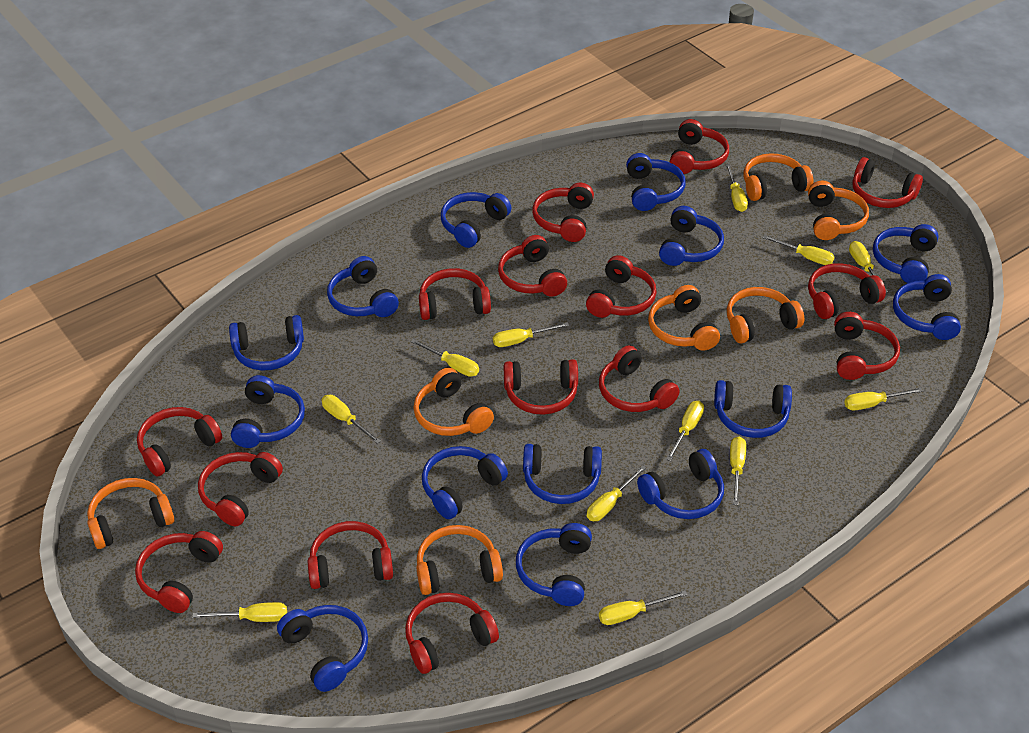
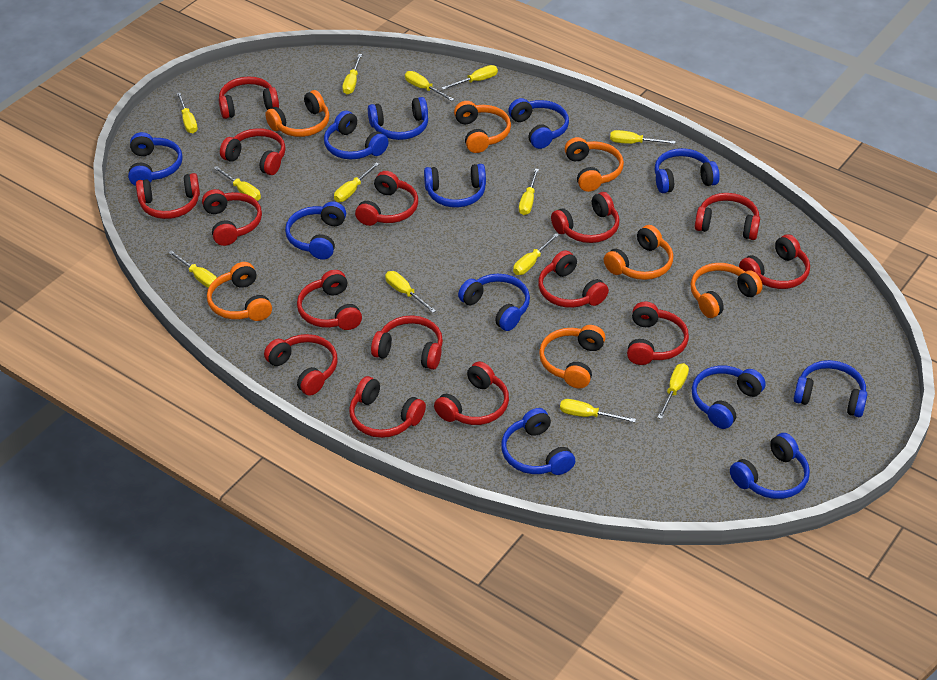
blue headphones: [229,315,304,370] [231,375,305,448] [277,605,368,692] [327,256,399,317] [422,446,508,519] [441,192,511,248] [516,523,592,606] [523,444,602,504] [626,153,686,211] [637,449,724,519] [659,206,724,266] [714,380,792,438] [873,224,939,283] [893,274,961,340] = 14 -> [128,132,183,186] [285,202,346,260] [324,111,389,159] [368,97,428,140] [424,164,486,207] [458,274,530,331] [501,408,575,475] [508,98,569,149] [655,148,720,193] [691,366,766,429] [730,433,810,499] [794,360,867,417] = 12
yellow screwdriver: [193,602,287,622] [322,395,381,444] [411,339,479,377] [493,322,569,347] [587,465,646,521] [599,591,687,625] [666,401,704,461] [725,164,748,212] [730,437,746,505] [763,235,834,265] [844,388,923,410] [849,241,887,293] = 12 -> [168,250,217,288] [177,92,198,133] [214,166,261,201] [334,162,379,202] [342,54,362,94] [385,271,436,313] [405,71,454,101] [442,65,498,90] [513,233,559,275] [519,169,539,215] [560,399,636,422] [610,130,675,144] [658,363,689,419] = 13

